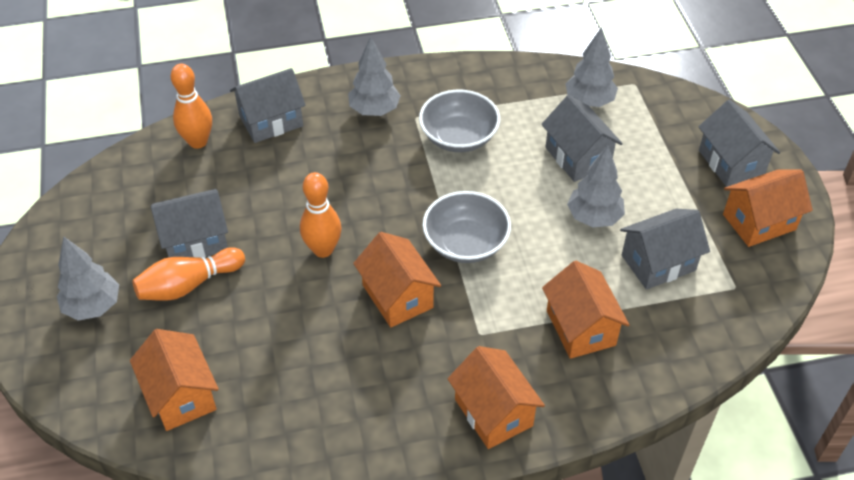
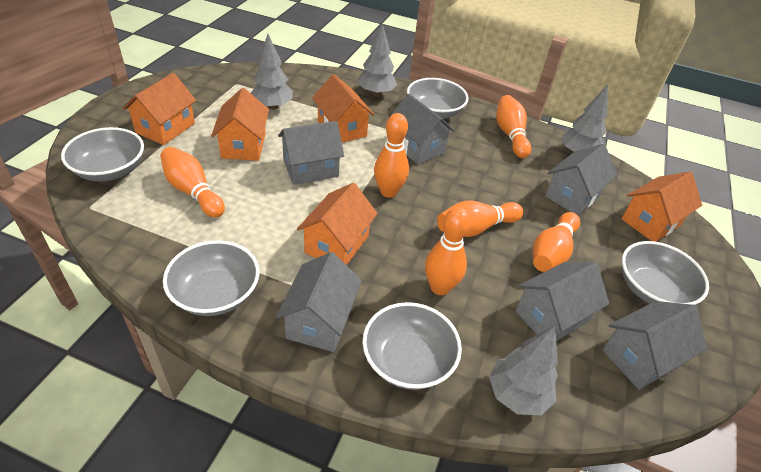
grey bowl: [419,89,500,152] [423,191,511,263] = 2 -> [61,127,144,181] [163,240,259,316] [362,302,462,390] [407,78,468,119] [622,241,709,305] = 5
grey house: [151,189,228,258] [230,68,306,143] [541,95,623,182] [620,209,710,290] [698,99,780,187] = 5 -> [276,252,362,352] [278,121,344,185] [388,94,455,165] [515,262,609,341] [545,144,617,216] [602,301,707,390] = 6
orange bowling pin: [132,247,245,301] [171,64,212,149] [300,172,342,258] = 3 -> [160,147,225,218] [374,113,409,198] [425,207,471,295] [437,201,523,237] [496,95,531,158] [533,212,580,272] = 6

